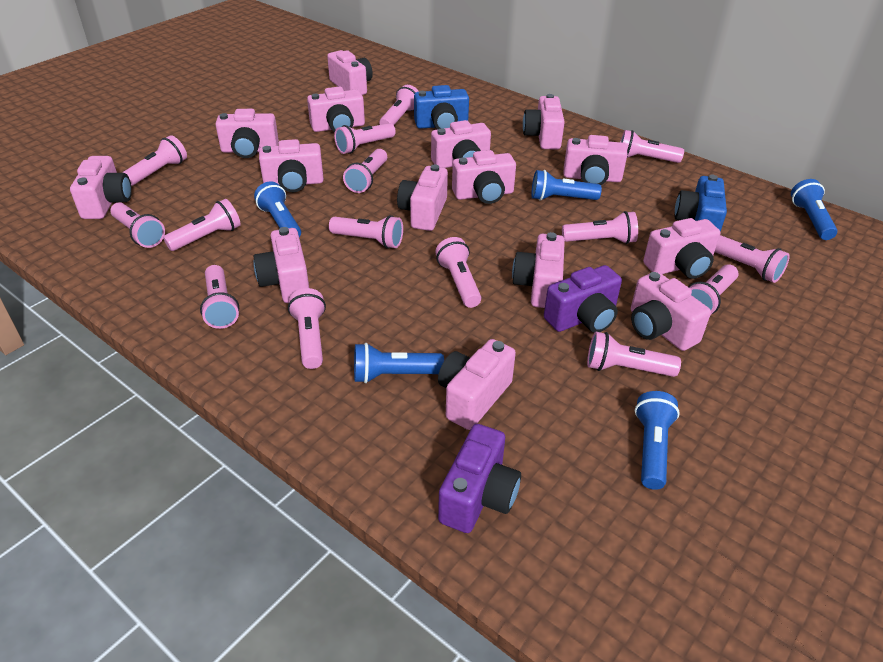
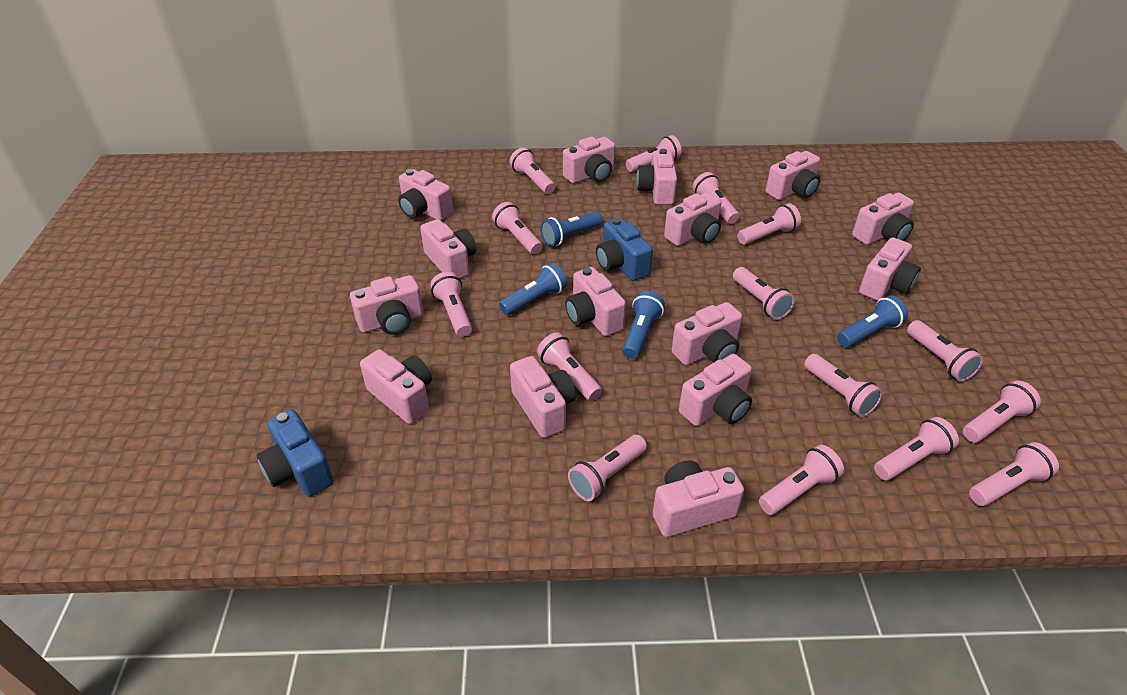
blue flashlight: [254,182,301,237] [354,343,444,383] [532,170,602,201] [635,391,680,490] [791,179,838,240] = 5 -> [499,263,567,315] [540,211,603,247] [622,291,665,359] [837,295,908,347] = 4
purple camera: [438,424,521,533] [544,265,622,332] = 2 -> none = 0

